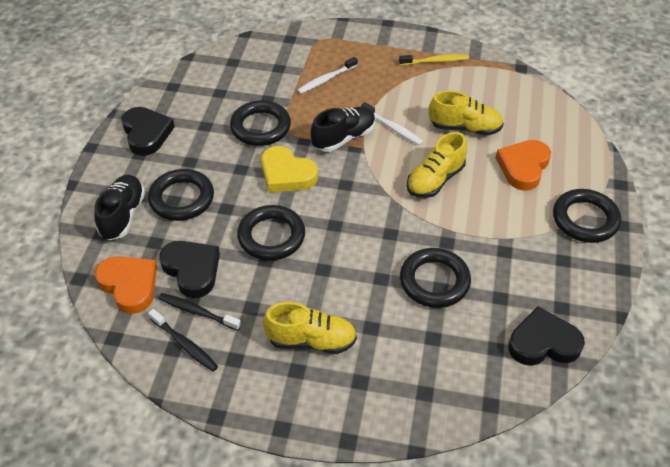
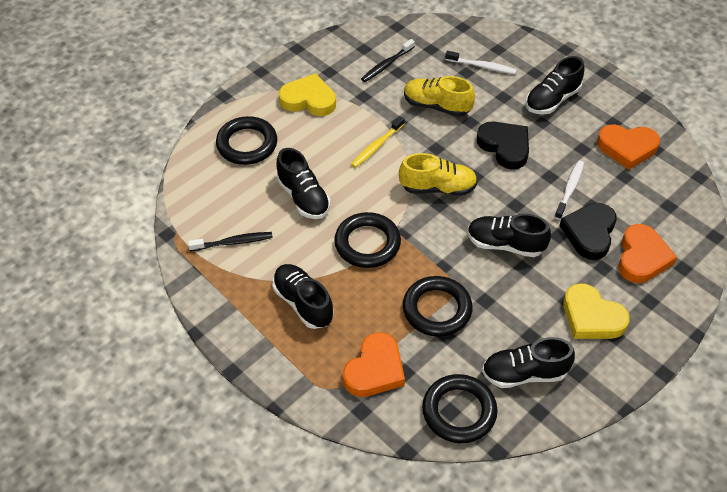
black heart: [122,107,175,156] [159,241,220,298] [508,306,585,366] = 3 -> [477,122,529,170] [559,203,617,260] = 2
black ring: [148,169,214,221] [230,100,291,146] [237,205,305,261] [400,248,471,308] [553,189,621,243] = 5 -> [216,116,277,165] [334,212,401,268] [403,276,473,337] [422,374,498,443] = 4
black shoe: [94,175,145,240] [311,107,376,152] = 2 -> [273,264,334,329] [276,148,330,219] [467,214,551,257] [482,337,575,388] [526,56,584,115] = 5
orange heart: [95,256,157,314] [496,140,551,191] = 2 -> [343,333,405,397] [597,124,660,170] [618,224,677,283] = 3
yellow heart: [261,146,318,193] = 1 -> [279,73,336,116] [563,283,630,339] = 2
yellow shoe: [263,302,357,354] [407,132,467,198] [429,91,504,135] = 3 -> [399,153,477,196] [404,76,475,117] = 2

